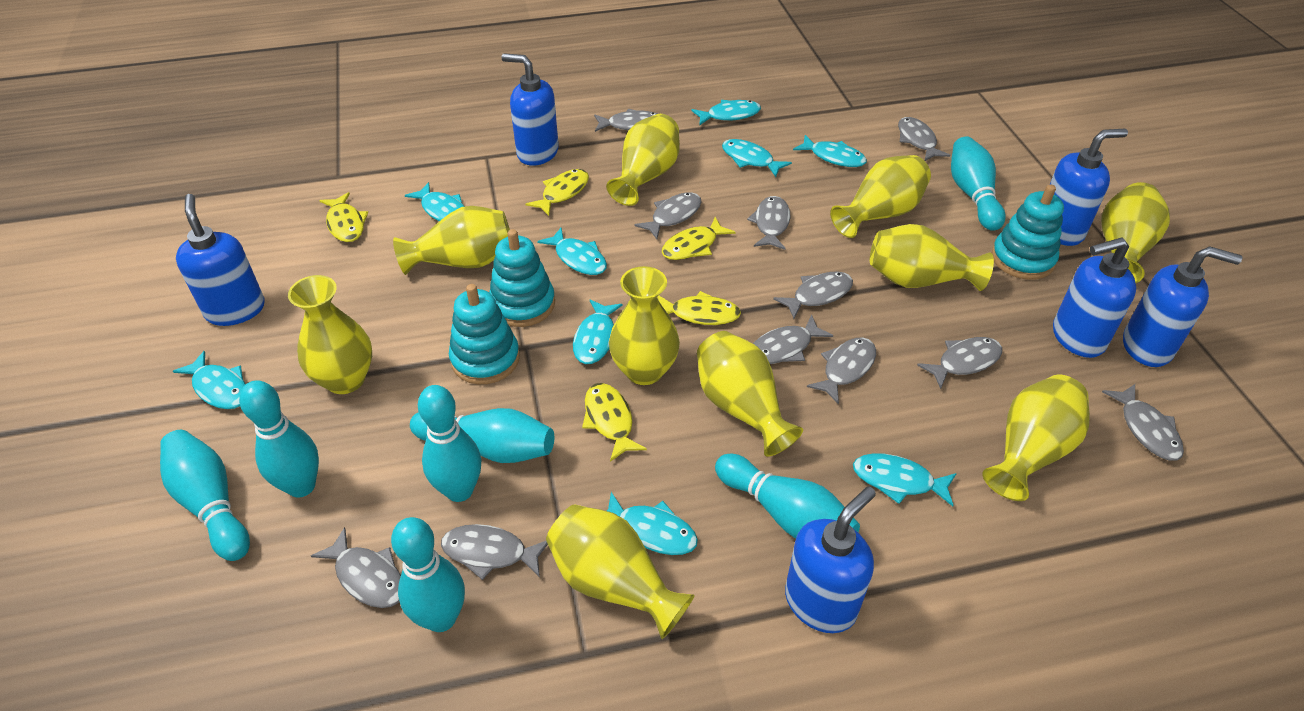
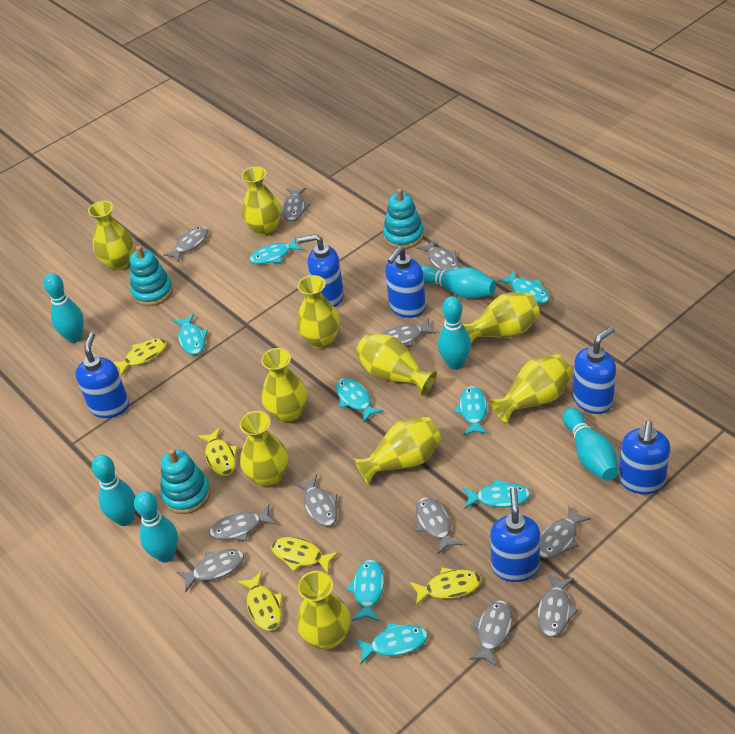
turquoise bowling pin: [160,430,250,561] [239,380,319,498] [391,517,465,632] [410,408,554,463] [418,385,481,502] [715,454,860,539] [951,136,1006,231] = 7 -> [44,273,84,343] [92,455,135,526] [134,491,178,563] [421,266,496,299] [438,296,471,370] [563,408,619,481] = 6
turquoise fish: [173,351,246,409] [405,182,465,221] [537,228,607,275] [573,299,622,364] [607,492,698,555] [691,100,761,126] [722,139,792,177] [793,135,867,167] [853,453,957,506] = 9 -> [173,314,208,355] [250,237,303,264] [336,378,384,422] [346,560,384,622] [355,622,428,664] [454,386,488,436] [463,479,530,509] [498,270,549,304] = 8

